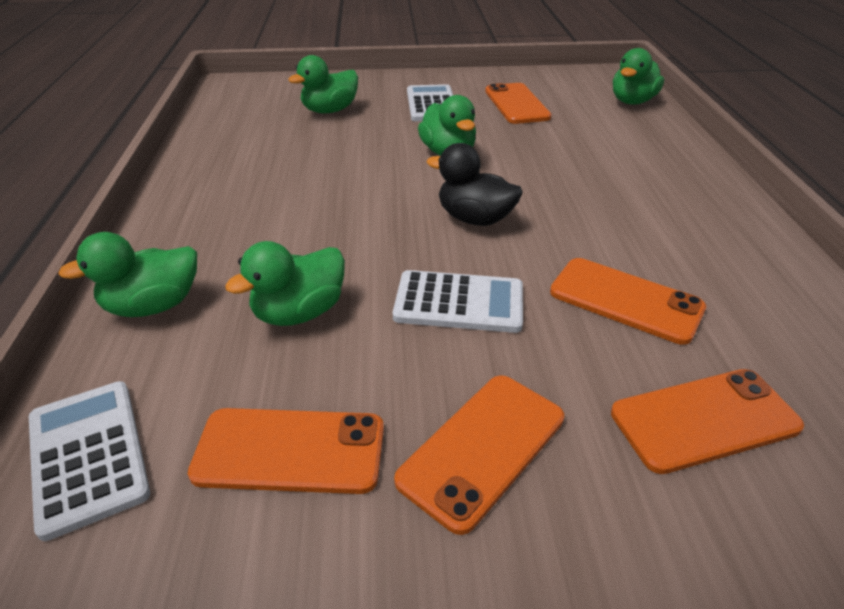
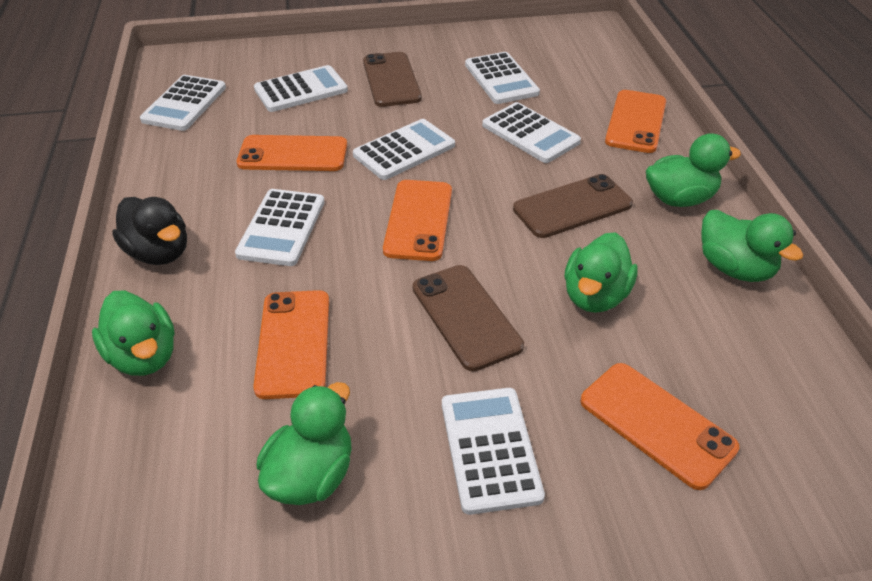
brown phone: none = 0 -> [363,52,422,107] [412,265,524,371] [513,174,633,238] = 3
white calculator: [29,381,150,541] [393,270,523,333] [407,84,453,121] = 3 -> [140,75,226,131] [235,189,324,266] [254,65,348,112] [353,119,455,180] [442,388,545,515] [465,52,540,104] [482,102,581,163] = 7

